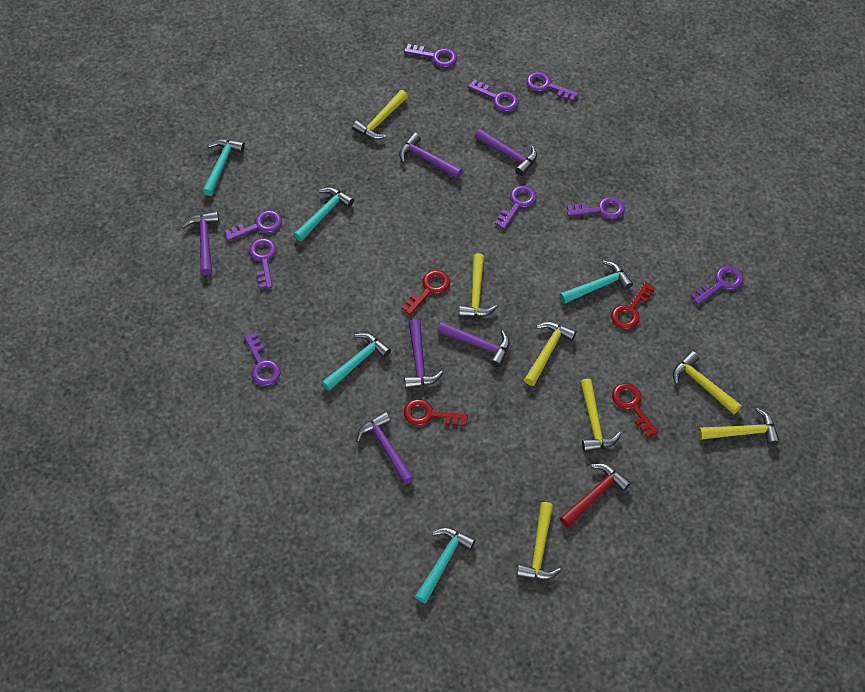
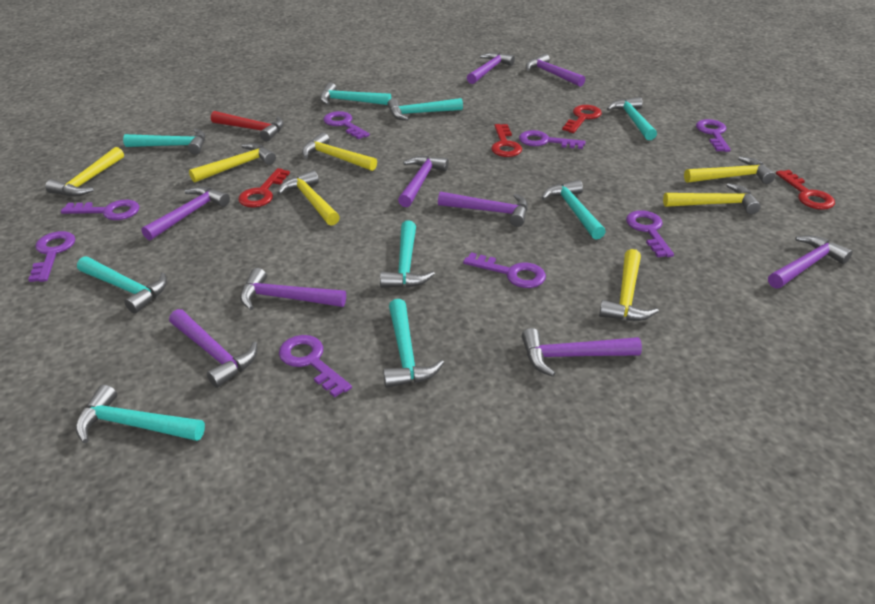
purple hammer: [182,211,219,275] [357,412,414,484] [399,132,463,178] [404,319,443,389] [437,321,510,367] [475,129,537,176] = 6 -> [141,187,230,240] [169,309,257,388] [240,268,346,310] [398,156,449,207] [438,192,528,227] [467,52,515,84] [522,328,642,377] [526,54,585,87] [768,235,853,289] = 9
purple key: [225,210,282,241] [244,332,280,386] [249,238,276,289] [404,44,457,67] [468,79,519,111] [495,185,537,229] [526,72,579,101] [567,197,625,219] [691,266,743,305] = 9 -> [28,231,75,282] [61,200,140,220] [279,335,352,398] [323,111,370,139] [463,252,546,288] [519,130,585,149] [626,210,674,257] [696,119,731,152] = 8
turquoise hammer: [202,139,245,196] [294,187,354,241] [322,333,391,391] [415,527,476,604] [560,261,633,304] = 5 -> [75,385,205,443] [77,257,167,314] [123,129,205,155] [320,82,391,105] [380,221,435,288] [383,299,444,388] [387,98,463,121] [542,180,606,240] [607,97,657,140] = 9

